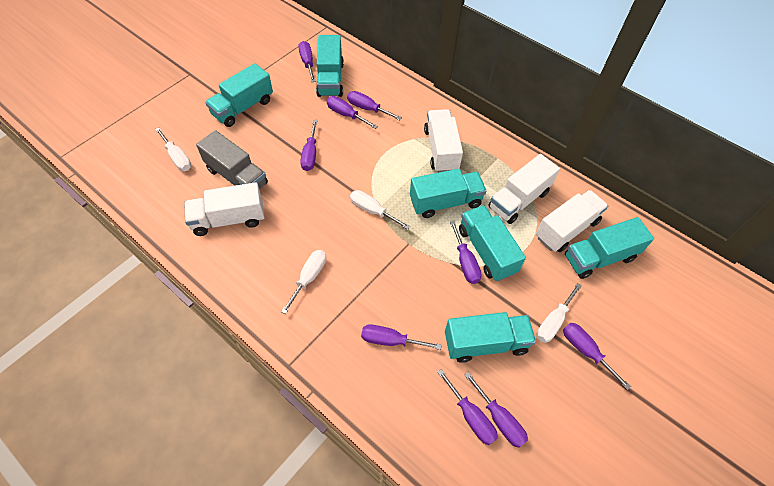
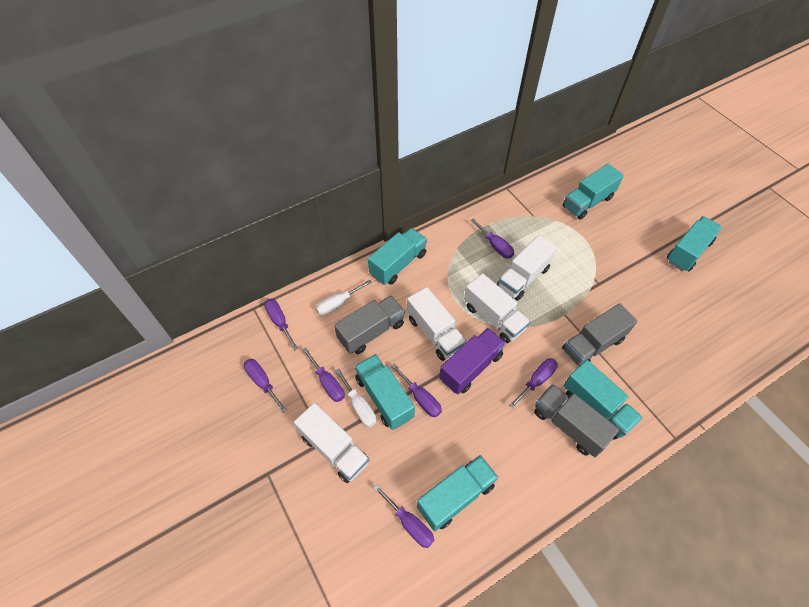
grey truck: [196,130,268,189] = 1 -> [334,295,405,354] [534,384,619,457] [562,303,638,366] = 3
purple screwdriver: [298,41,316,82] [300,120,317,171] [327,96,378,129] [347,91,402,120] [361,324,442,350] [437,369,498,445] [450,220,482,284] [464,372,528,448] [563,323,631,390] = 9 -> [244,359,287,413] [264,299,298,351] [302,348,345,402] [373,484,434,548] [391,363,442,417] [470,219,514,259] [509,358,558,409] = 7
purple truck: none = 0 -> [439,328,506,395] = 1
white screwdriver: [155,127,191,171] [281,250,326,314] [350,190,410,230] [537,283,582,343] = 4 -> [316,280,372,316] [335,368,377,427] = 2

